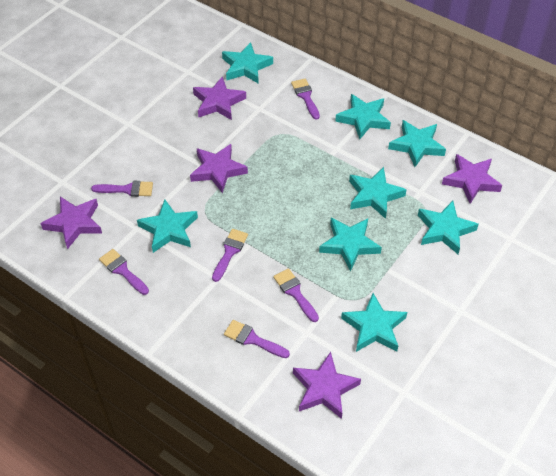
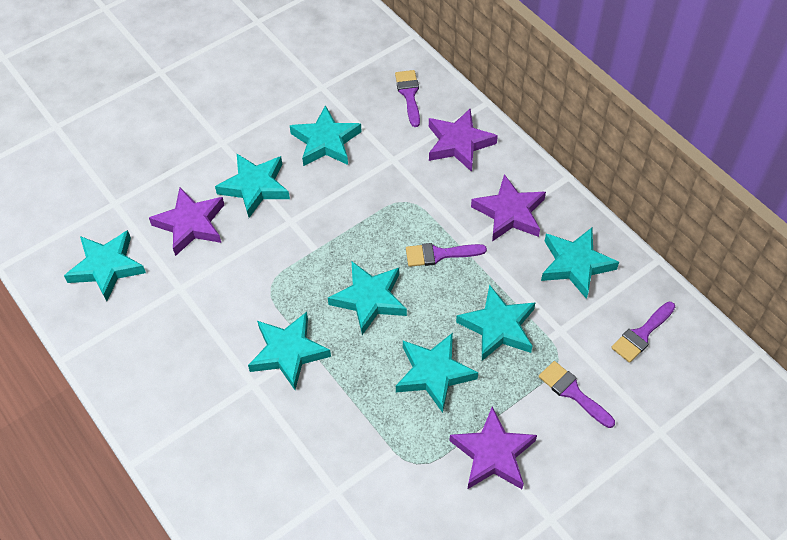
purple brush: [91,181,153,197] [99,249,149,295] [212,229,248,282] [224,320,290,358] [273,268,319,322] [291,79,320,120] = 6 -> [395,70,420,127] [406,243,487,267] [539,361,615,428] [611,301,675,363] = 4
purple star: [40,197,102,249] [190,144,248,193] [193,77,246,120] [293,352,361,419] [442,154,502,204] = 5 -> [149,188,224,256] [429,109,498,172] [449,407,537,489] [471,174,546,241] = 4

